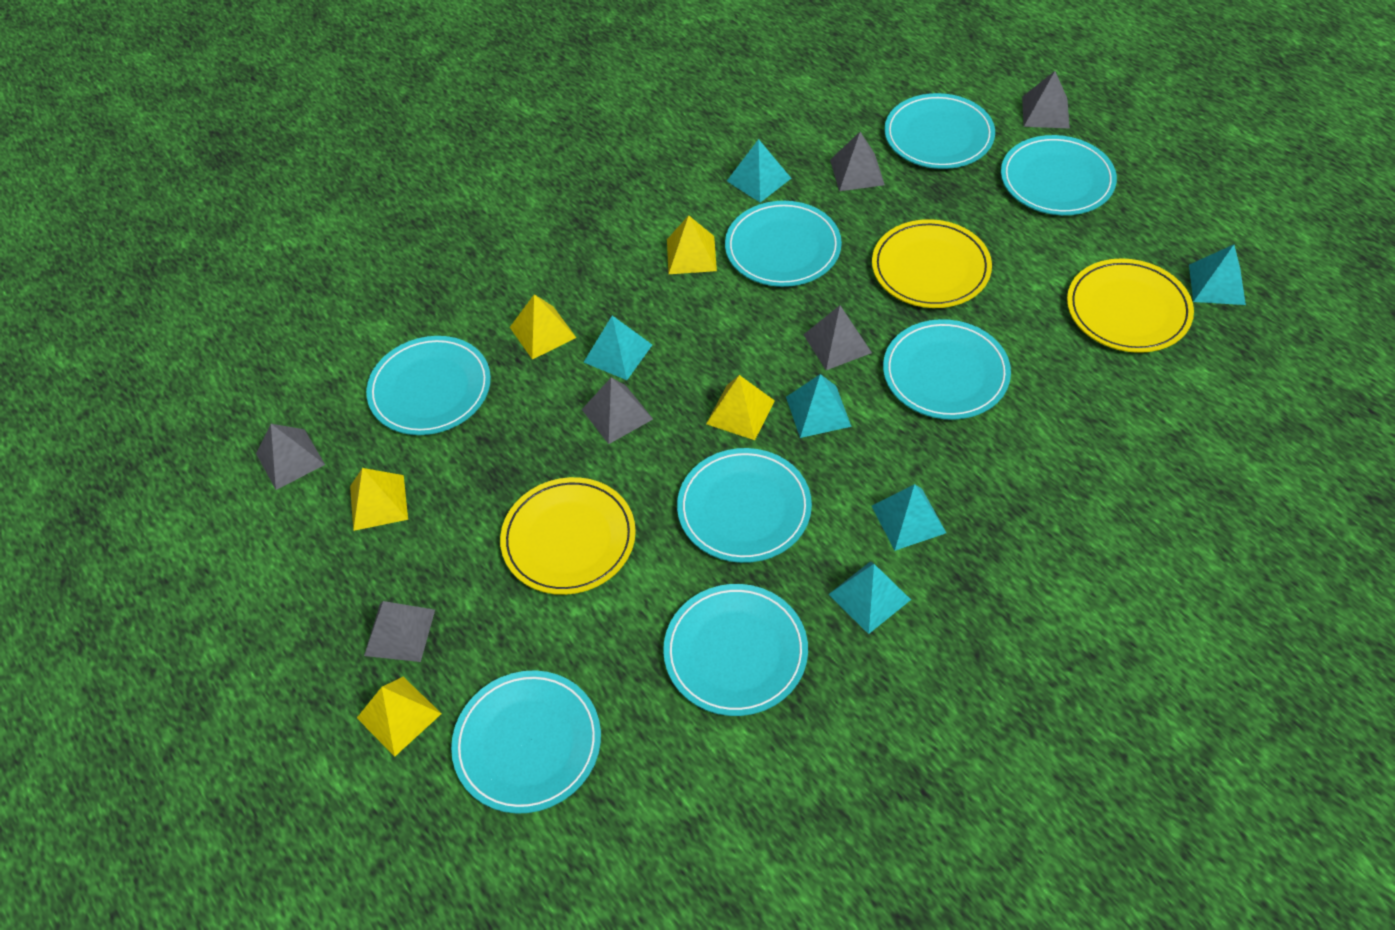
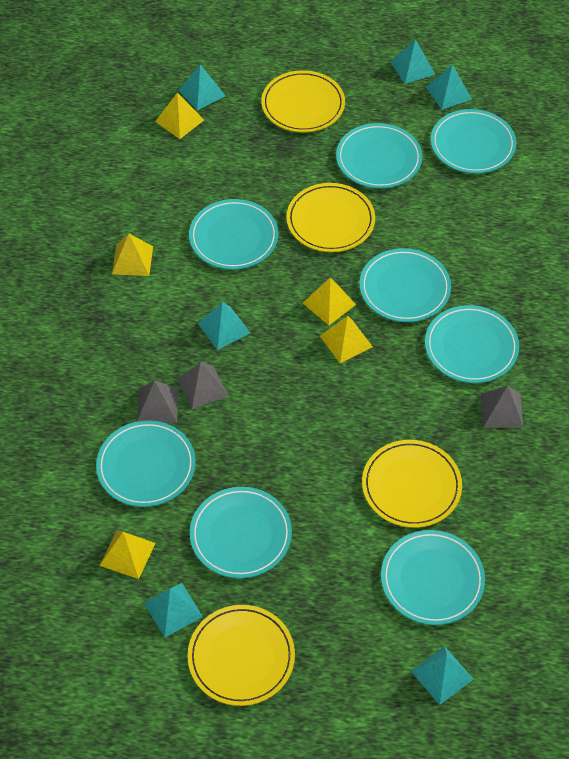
grey pyramid: [256,424,325,490] [364,601,435,662] [582,377,653,444] [803,305,872,370] [830,132,885,191] [1022,71,1070,129] = 6 -> [137,380,179,423] [177,362,229,409] [481,386,524,428] = 3
yellow plate: [500,477,636,595] [872,219,992,308] [1067,258,1194,353] = 3 -> [187,605,295,706] [261,70,345,132] [287,183,375,252] [362,440,462,528] = 4

